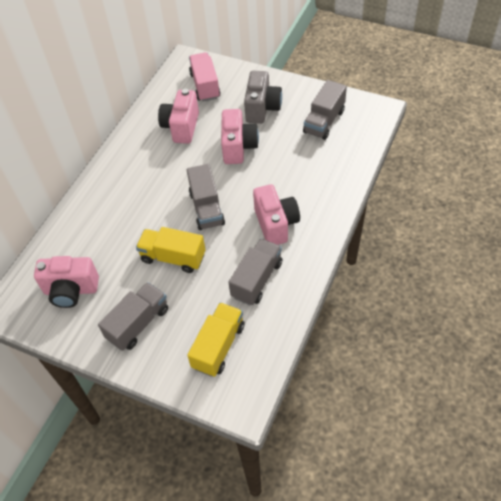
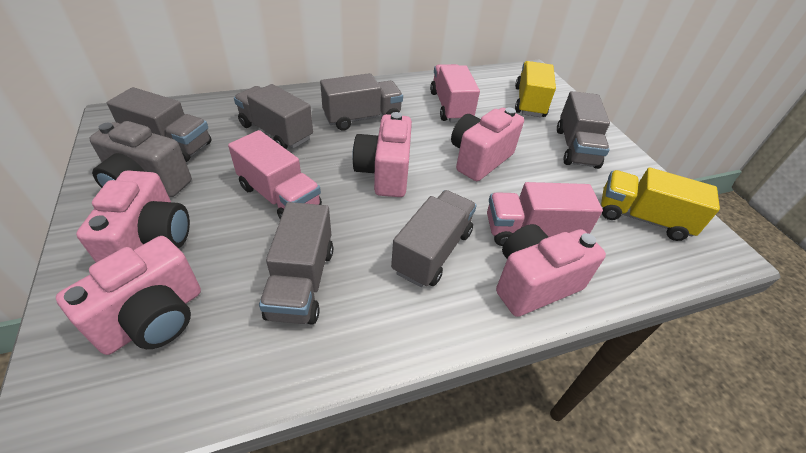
grey truck: [98,282,168,351] [187,164,225,230] [229,238,282,305] [303,80,347,140] = 4 -> [107,87,211,162] [234,84,313,149] [259,202,333,325] [320,73,403,131] [391,190,477,287] [557,91,610,169] = 6
pink camera: [34,256,99,308] [158,89,199,144] [221,109,259,164] [253,184,300,245] = 4 -> [56,236,201,355] [76,170,190,262] [352,112,412,197] [451,107,524,181] [496,224,606,317] = 5
pink truck: [189,52,221,102] = 1 -> [228,130,322,219] [430,64,480,122] [487,182,603,246] = 3

